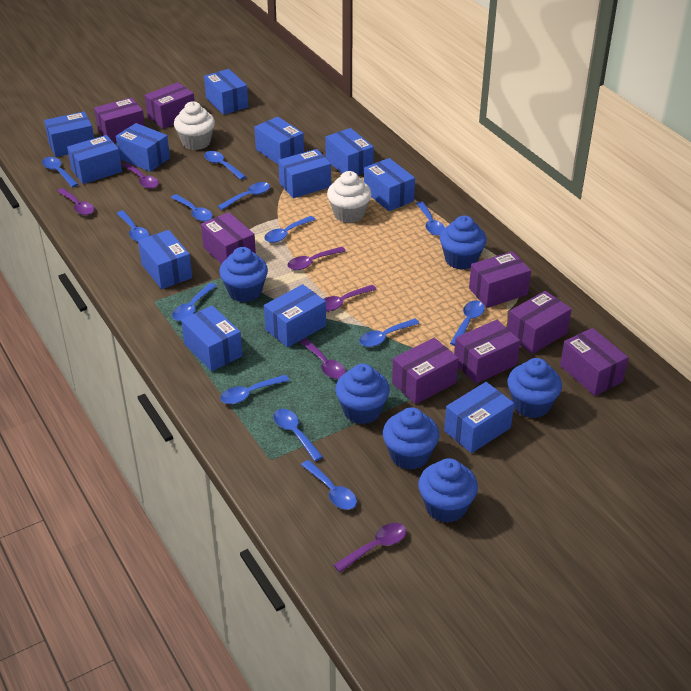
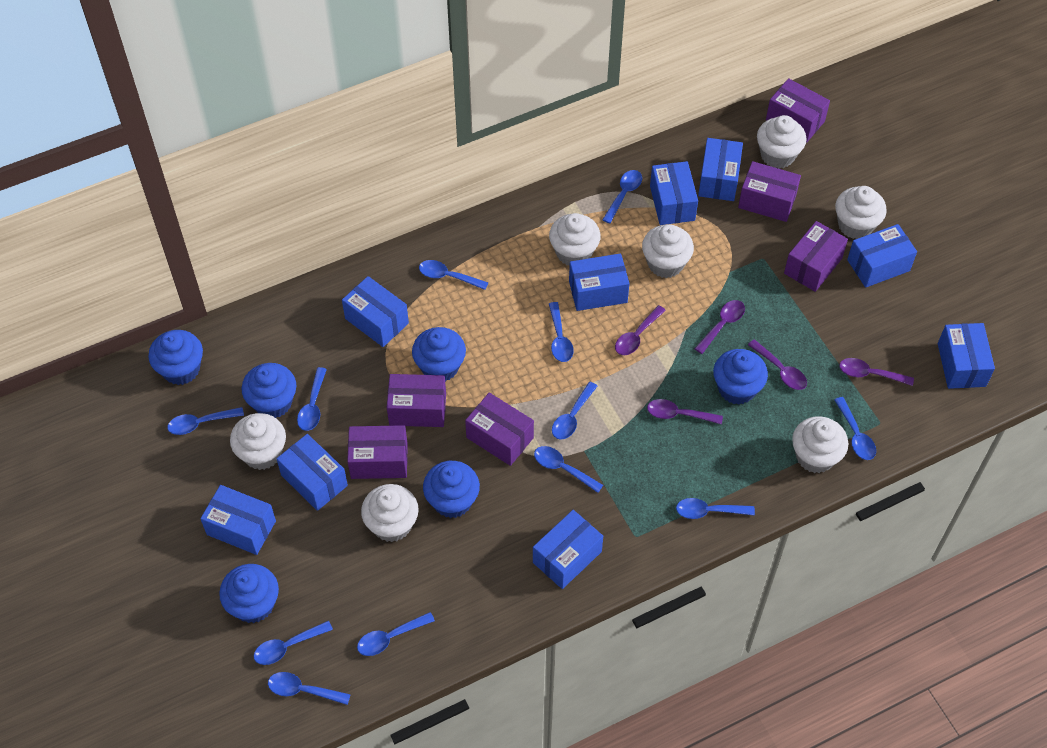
blue box: [44,112,94,157] [67,135,122,184] [116,123,170,172] [138,230,192,289] [181,305,243,372] [204,69,248,115] [254,117,304,165] [264,284,326,347] [278,149,331,198] [325,128,374,175] [364,158,415,211] [444,382,514,453] = 12 -> [200,485,276,555] [277,434,348,511] [342,276,409,347] [533,510,603,589] [569,253,629,311] [650,161,698,225] [698,138,743,201] [847,224,917,288] [938,323,995,389] = 9
blue spoon: [42,157,78,187] [116,211,149,242] [171,194,213,221] [172,283,217,321] [204,151,246,180] [218,182,270,210] [220,375,289,404] [264,216,316,243] [273,409,323,461] [301,460,357,510] [359,318,420,347] [416,201,445,236] [450,300,485,346] = 13 -> [167,407,244,435] [254,621,333,665] [268,672,351,705] [297,367,327,431] [357,612,435,656] [419,260,489,290] [534,446,603,493] [549,302,574,362] [552,382,598,440] [602,170,642,223] [676,498,755,519] [834,397,876,460] = 12
purple box: [94,97,145,142] [145,82,195,129] [201,212,256,264] [392,338,459,404] [454,320,520,384] [469,251,531,308] [508,291,572,354] [560,328,628,396] = 8 -> [347,425,408,479] [387,374,446,427] [465,393,534,466] [738,161,801,222] [766,78,830,143] [784,221,848,292] = 6
purple spoon: [57,188,95,215] [122,163,159,189] [287,247,346,270] [300,338,346,379] [324,285,377,312] [334,523,406,572] = 6 -> [615,305,666,355] [647,399,723,425] [694,300,745,354] [748,339,807,390] [839,358,914,386] = 5
white cupcake: [174,101,215,150] [327,171,371,223] = 2 -> [230,413,286,470] [361,484,419,542] [549,213,601,266] [642,224,694,278] [757,115,806,169] [792,416,848,473] [835,186,887,239] = 7

